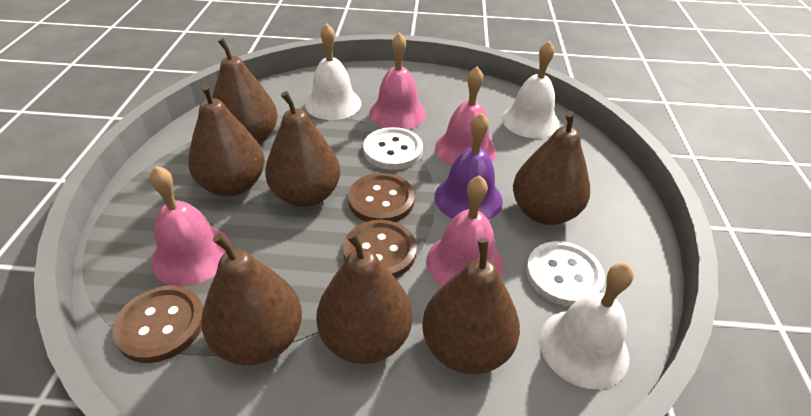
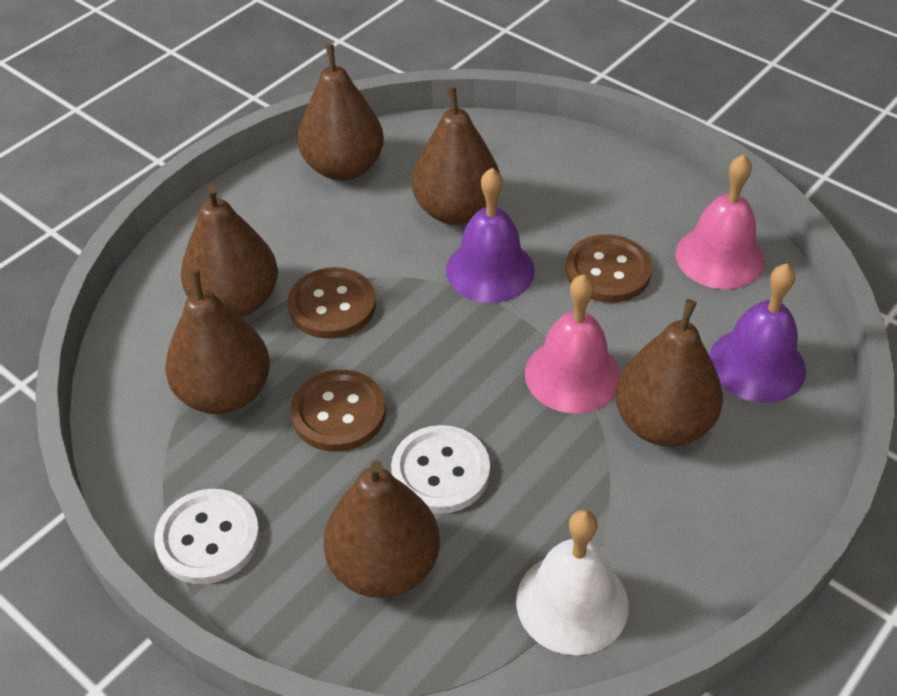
brown pear: [188,84,265,196] [201,233,302,365] [212,38,278,144] [265,91,340,207] [316,231,412,364] [422,238,520,374] [513,111,590,225] = 7 -> [165,269,270,414] [181,185,278,317] [298,44,384,181] [323,461,440,598] [412,86,500,225] [615,299,723,447] = 6
pink bell: [150,166,232,286] [369,32,426,129] [427,175,504,286] [435,67,496,166] = 4 -> [525,274,621,413] [676,154,765,289] = 2
purple bell: [435,112,503,220] = 1 -> [446,168,535,303] [709,264,806,403] = 2
white bell: [305,23,361,120] [502,40,559,138] [539,263,633,389] = 3 -> [516,509,629,655] = 1

